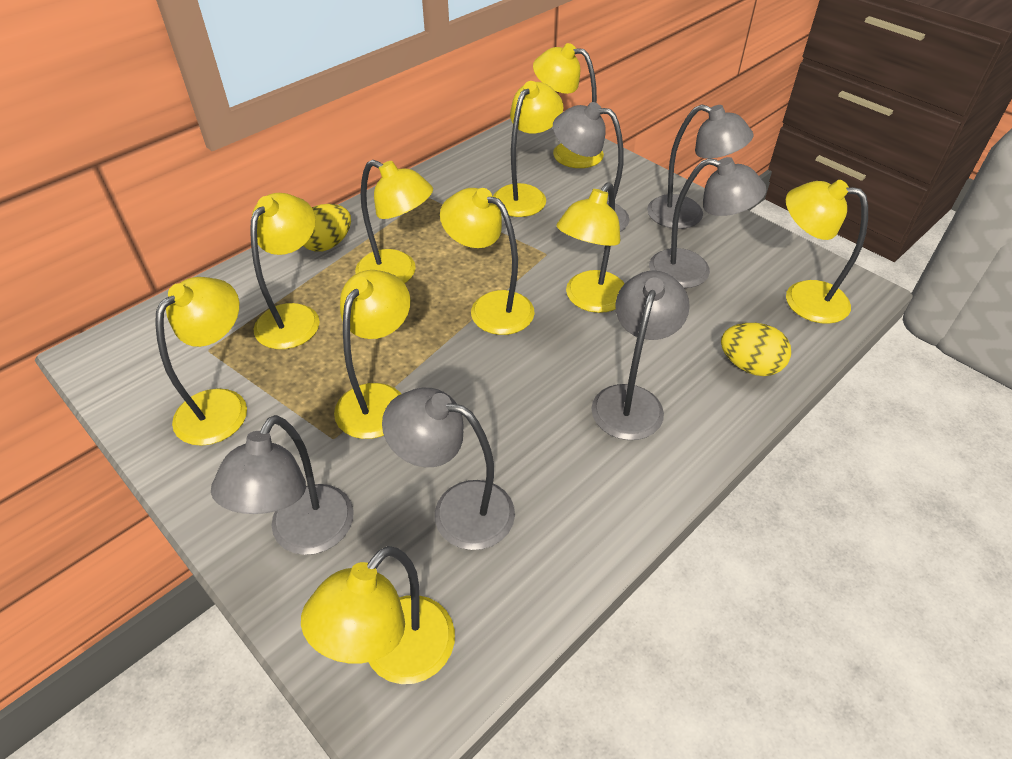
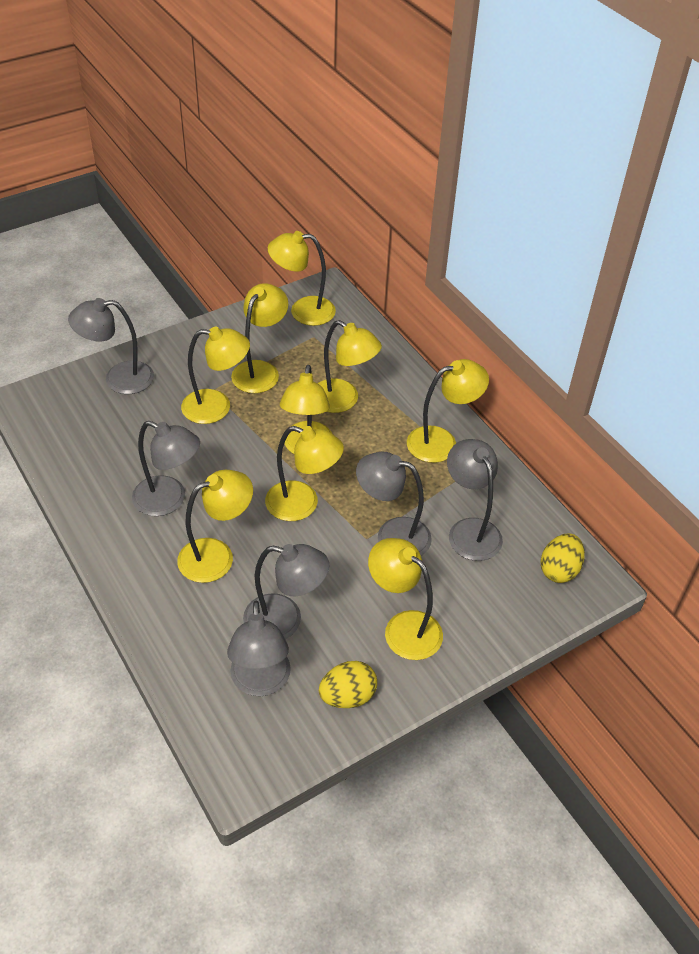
yellow lamp: [155,277,247,446] [250,193,320,349] [301,546,455,684] [334,270,410,439] [355,160,433,283] [440,188,535,335] [493,81,563,217] [533,43,604,168] [556,182,625,313] [786,180,868,324] = 10 -> [177,470,253,583] [181,327,250,424] [231,283,288,393] [265,426,344,521] [268,231,336,326] [280,365,332,454] [317,320,382,413] [368,538,443,660] [407,359,489,463] = 9

